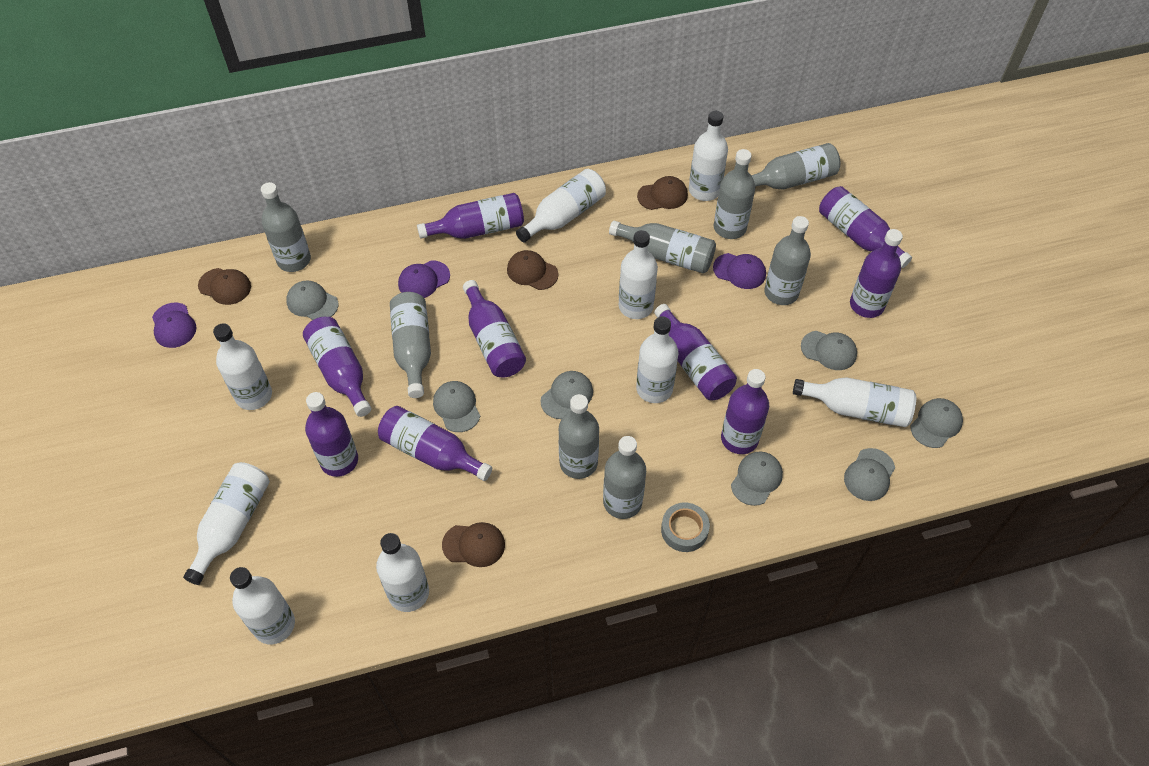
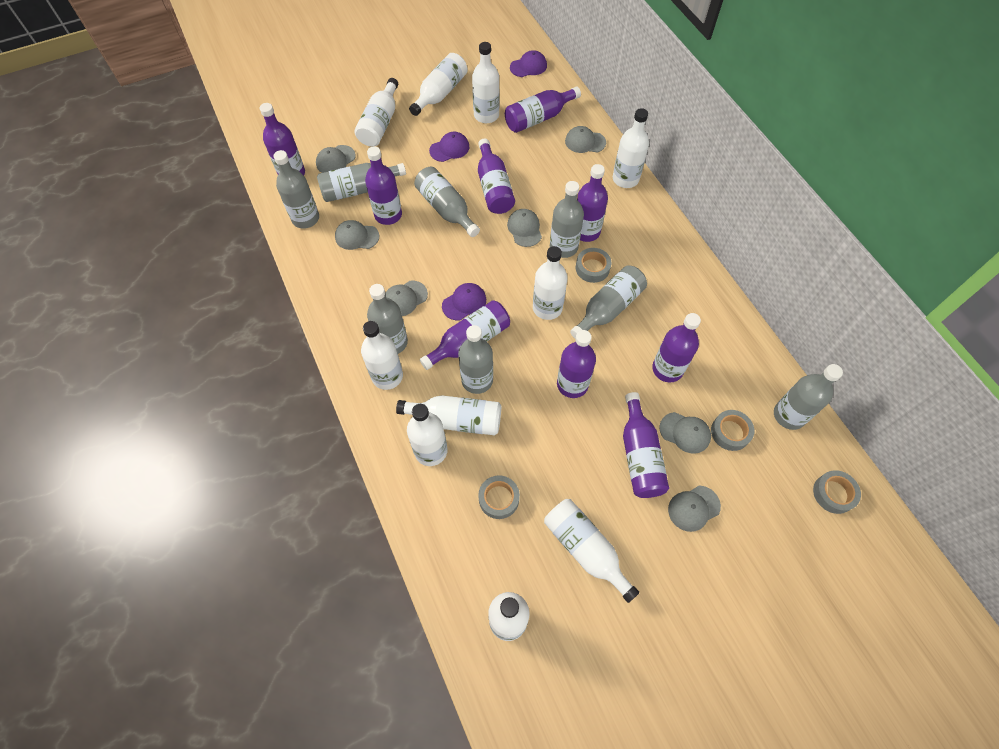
brown cap: [198,268,251,305] [442,522,505,567] [507,250,559,290] [637,176,688,210] = 4 -> none = 0
grey tape: [661,502,710,552] = 1 -> [478,475,520,519] [576,248,611,283] [711,410,754,451] [813,470,861,514] = 4
white bottle: [183,462,270,585] [213,323,272,410] [230,567,295,644] [376,533,429,612] [516,169,606,243] [619,230,658,319] [636,316,679,403] [689,111,728,201] [793,377,916,427] = 9 -> [355,78,398,146] [361,321,403,390] [396,395,501,435] [407,404,448,466] [409,53,468,116] [472,42,500,123] [488,592,530,641] [533,246,568,320] [544,499,639,603] [613,108,649,188] = 10

